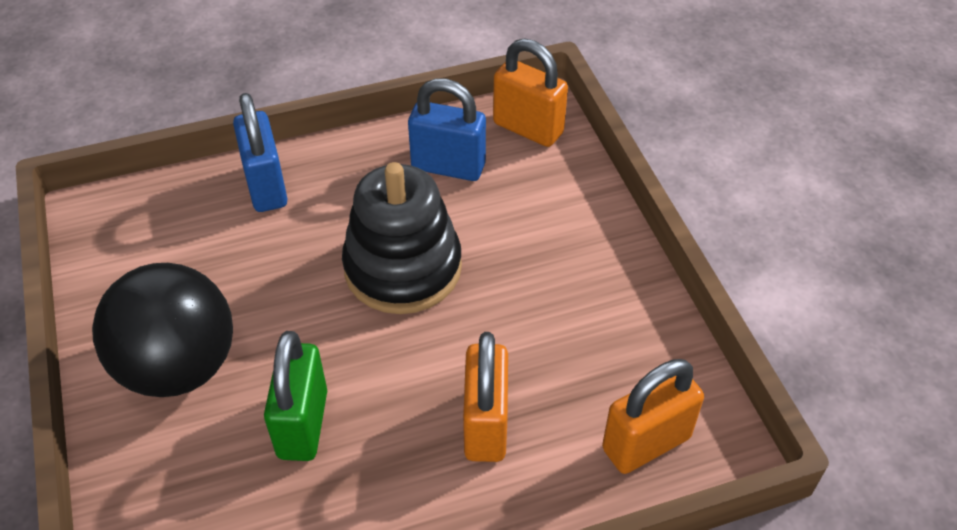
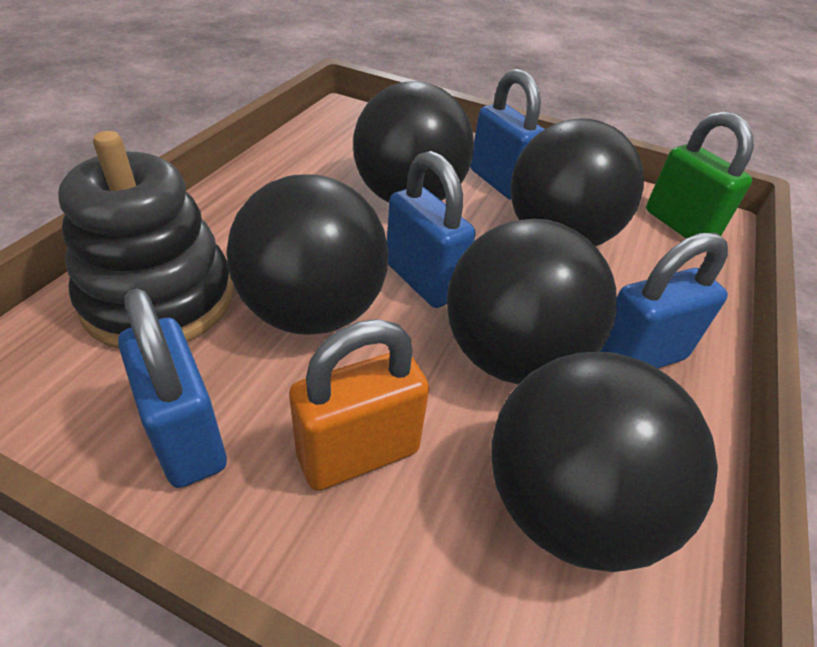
black ball: [92,263,233,397] = 1 -> [226,174,389,335] [353,81,474,202] [447,219,617,384] [492,352,718,572] [510,118,644,246] = 5
blue padlock: [233,93,287,212] [408,78,486,181] = 2 -> [118,289,227,488] [387,151,476,308] [470,69,545,200] [600,233,728,368] = 4
orange padlock: [463,332,508,462] [493,39,568,147] [602,359,704,474] = 3 -> [289,319,429,491] = 1

